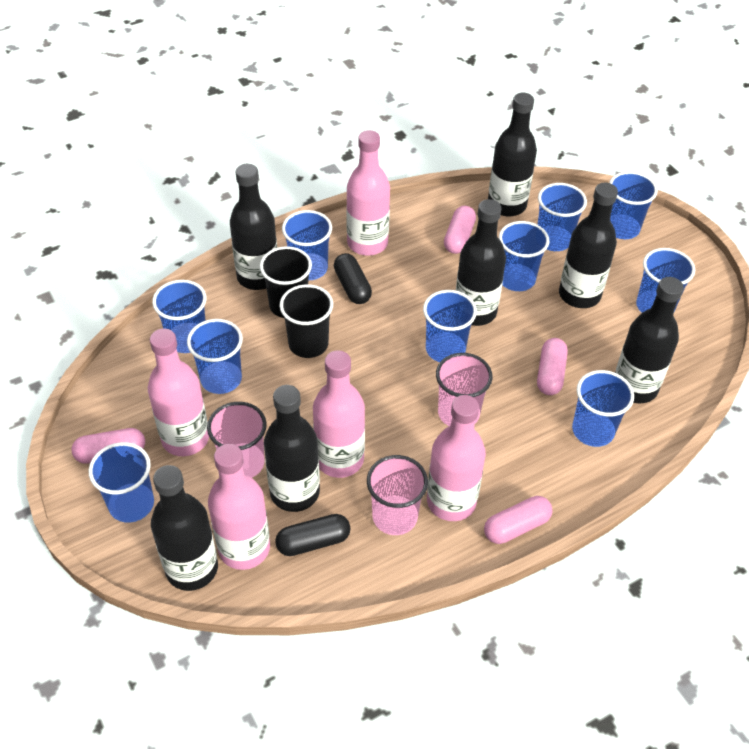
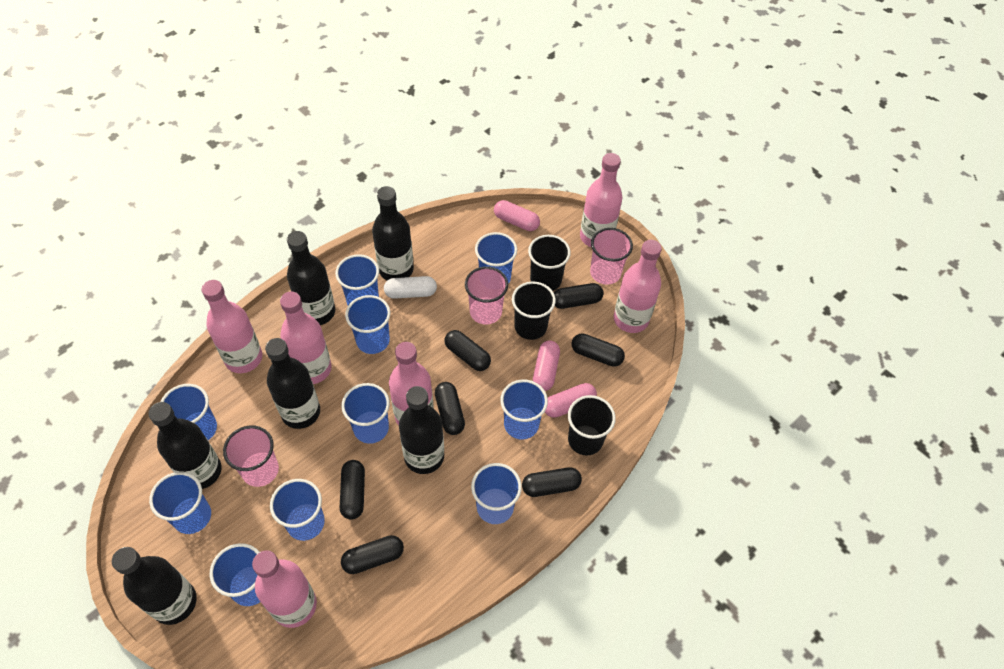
black bottle: [151,465,218,591] [230,164,277,290] [264,385,320,512] [456,199,506,326] [488,93,537,216] [559,182,618,308] [615,277,684,403] = 7 -> [112,547,197,625] [148,402,222,489] [265,338,320,429] [287,231,335,325] [372,186,414,280] [399,386,444,474] = 6
black capsule: [275,514,351,556] [334,253,372,304] = 2 -> [340,460,365,520] [341,535,404,574] [435,382,465,435] [445,330,491,371] [522,467,582,497] [554,283,603,309] [571,333,625,367] = 7
black cup: [260,246,312,318] [280,284,333,358] = 2 -> [512,282,556,340] [528,235,571,291] [568,395,616,455] = 3
pink bottle: [148,329,209,456] [208,444,270,570] [313,350,365,478] [346,130,390,256] [427,395,486,521] = 5 -> [202,280,262,373] [252,550,317,628] [280,292,332,384] [389,342,434,426] [580,153,623,248] [614,240,662,333] = 6
pink capsule: [71,428,145,464] [444,206,476,254] [484,496,553,544] [537,338,568,395] = 4 -> [494,200,540,231] [533,340,560,391] [545,383,597,418] = 3
white capsule: none = 0 -> [384,276,437,299] = 1

